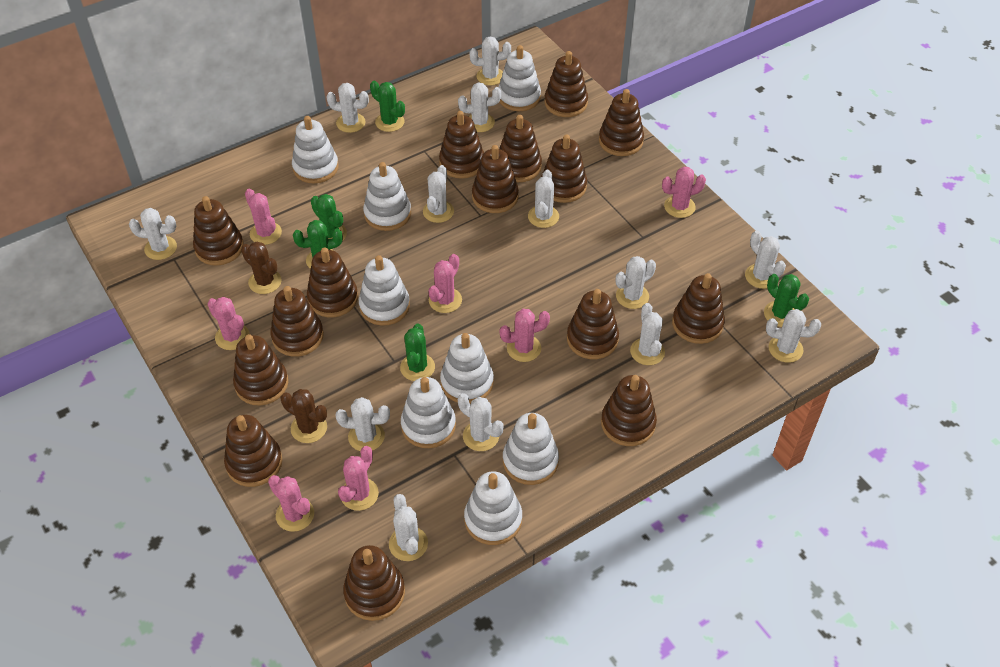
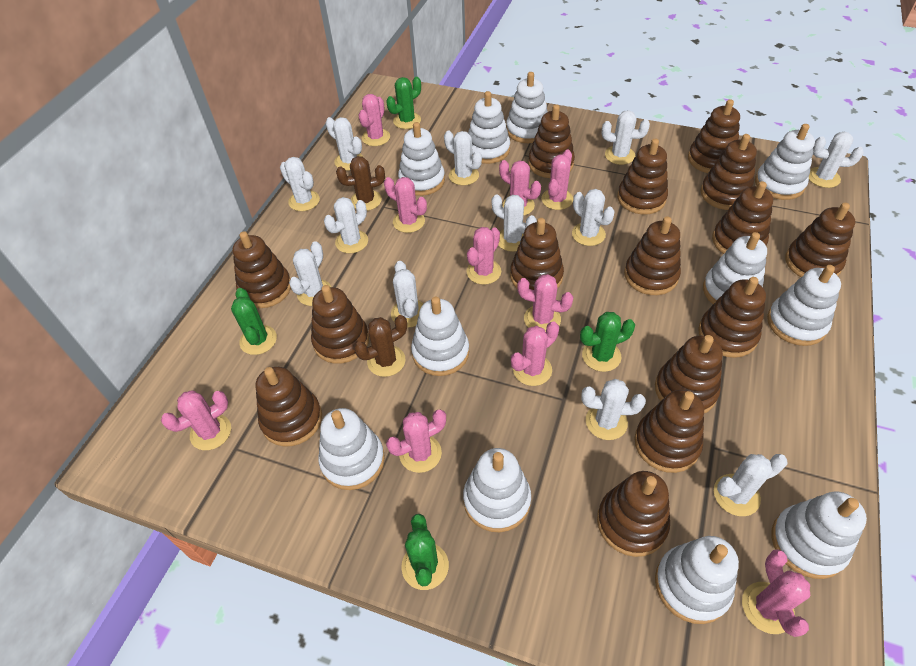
green cactus: [293,220,343,269] [311,194,347,241] [370,81,405,132] [400,323,435,381] [764,274,809,327] = 5 -> [231,288,277,355] [386,77,421,129] [401,514,449,590] [580,312,635,372] = 4
pink cactus: [208,297,250,350] [245,189,282,245] [268,475,314,532] [338,446,379,511] [429,254,462,313] [500,309,550,362] [662,167,706,218] = 7 -> [161,390,231,450] [359,94,390,146] [384,177,427,233] [386,410,446,473] [467,227,501,285] [499,160,541,216] [511,321,559,386] [517,274,573,332] [541,150,573,210] [742,549,810,637] = 10
white cactus: [129,208,177,260] [326,83,369,133] [335,397,390,451] [389,494,428,561] [423,165,454,223] [458,82,501,132] [458,393,503,451] [470,36,511,85] [528,170,559,228] [616,256,656,309] [630,303,665,365] [745,231,786,289] [766,309,821,363] = 13 -> [280,157,320,211] [289,241,331,306] [324,197,368,253] [326,117,363,171] [391,261,423,328] [444,130,482,185] [492,194,537,252] [572,189,615,246] [581,379,646,440] [602,110,650,165] [714,454,787,516] [809,132,864,188] = 12
white stacking toy: [292,116,339,183] [359,255,410,326] [363,162,411,231] [401,377,456,448] [440,333,494,404] [464,472,522,545] [499,45,541,111] [503,413,559,485] = 8 -> [318,408,385,490] [398,122,445,196] [411,297,469,376] [463,448,531,532] [468,91,510,164] [506,72,548,143] [655,536,739,624] [703,232,767,304] [755,124,815,200] [767,265,841,346] [771,492,867,579] = 11

